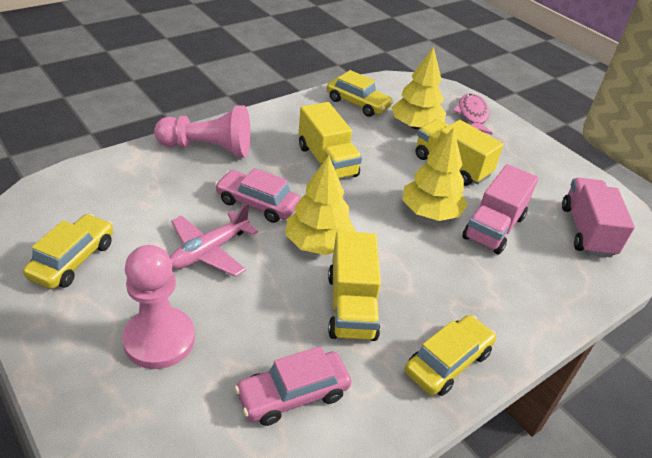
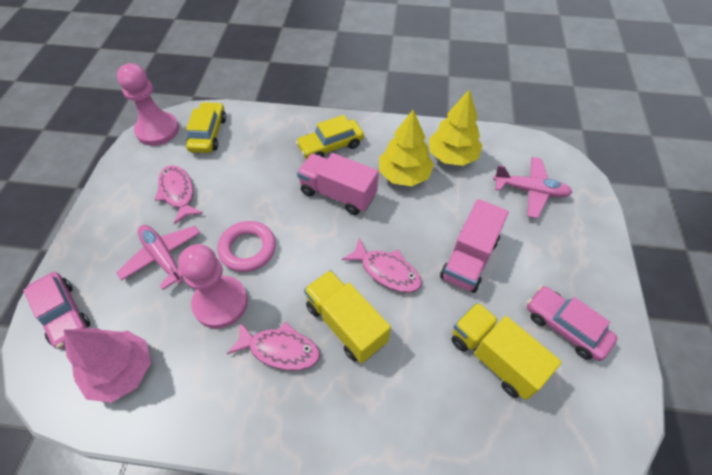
pink fish: [453,93,493,135] = 1 -> [155,165,203,225] [227,321,320,371] [342,238,422,293] = 3
pink plane: [169,203,258,277] = 1 -> [116,225,200,290] [493,157,572,219] = 2
pink ring: none = 0 -> [217,221,276,272] = 1
pink tree: none = 0 -> [64,328,151,403] = 1
yellow car: [23,214,113,289] [327,70,393,117] [405,315,496,396] = 3 -> [186,102,226,153] [296,115,364,159] = 2
yellow tree: [286,155,356,255] [392,47,446,129] [403,127,468,221] = 3 -> [379,110,434,186] [429,89,482,166] = 2
yellow truck: [299,102,362,179] [328,231,381,341] [415,119,504,186] = 3 -> [304,270,391,363] [452,302,562,400] = 2

